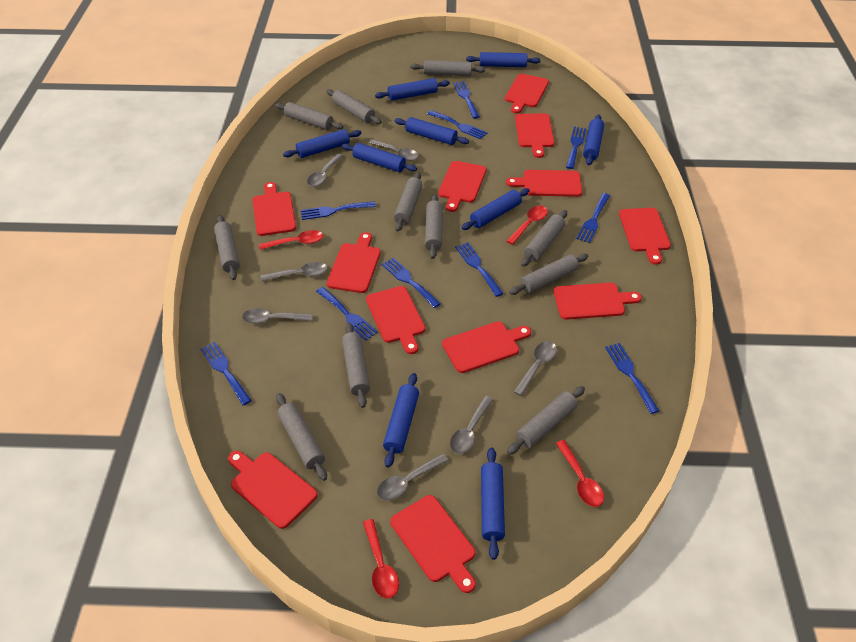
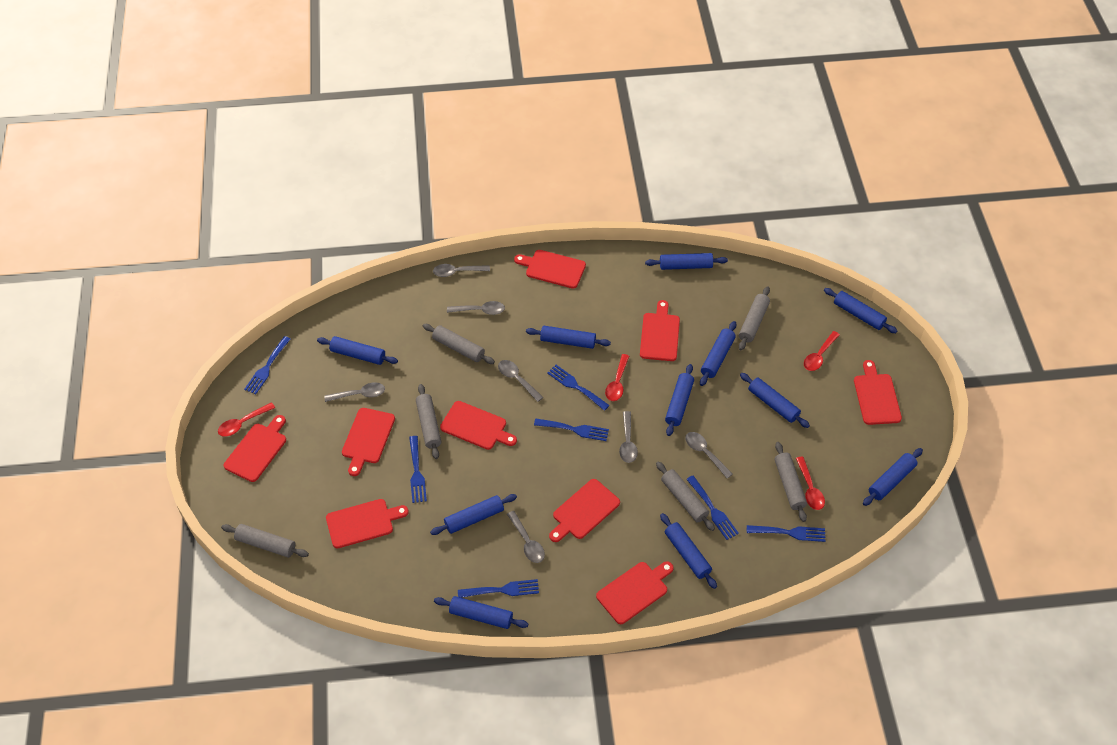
blue fork: [200,342,252,405] [301,201,376,220] [316,287,378,341] [382,258,441,308] [427,110,488,139] [453,81,480,119] [455,242,504,297] [566,127,586,169] [576,193,610,243] [605,343,659,414] = 10 -> [244,336,291,394] [409,436,427,503] [458,579,539,598] [534,419,609,441] [547,365,610,411] [686,476,739,540] [747,525,826,542] = 7
blue rolling pin: [283,129,361,158] [342,143,417,172] [375,78,450,101] [383,373,419,468] [395,117,469,145] [461,188,530,230] [466,52,541,67] [481,447,505,560] [583,115,604,165] = 9 -> [317,336,398,365] [430,494,517,535] [434,596,528,629] [526,326,611,349] [645,253,728,270] [660,513,717,589] [665,364,694,436] [700,321,736,386] [740,373,810,428] [824,288,897,333] [863,448,923,506] = 11
grey rolling pin: [214,215,240,280] [275,102,343,130] [276,393,327,481] [326,89,381,124] [342,322,370,408] [394,172,422,232] [410,60,485,76] [425,194,443,259] [507,386,585,455] [509,254,588,295] [521,210,567,267] = 11 -> [221,524,309,558] [416,384,441,459] [423,324,495,364] [656,461,715,531] [739,286,770,350] [775,442,807,522] = 6
red cutting board: [228,451,318,529] [252,182,296,236] [327,232,381,293] [366,286,425,354] [390,495,476,593] [438,161,487,212] [442,321,531,373] [505,74,549,114] [506,170,582,197] [515,113,555,158] [554,283,642,320] [619,208,671,265] = 12 -> [224,415,286,482] [326,499,409,548] [342,408,395,476] [440,401,517,450] [514,250,586,289] [549,479,620,542] [596,561,674,624] [640,300,680,361] [854,360,902,425] = 9

